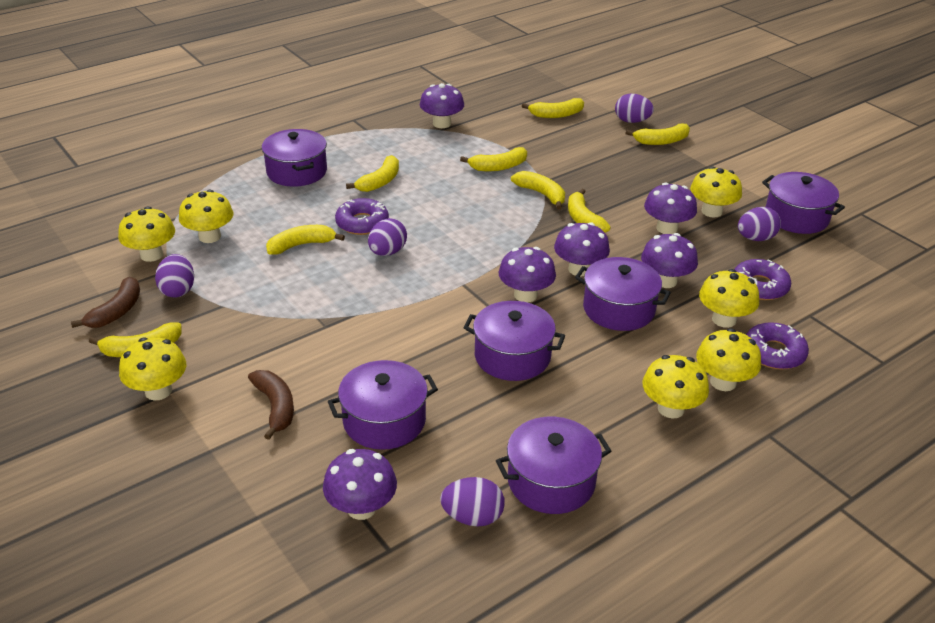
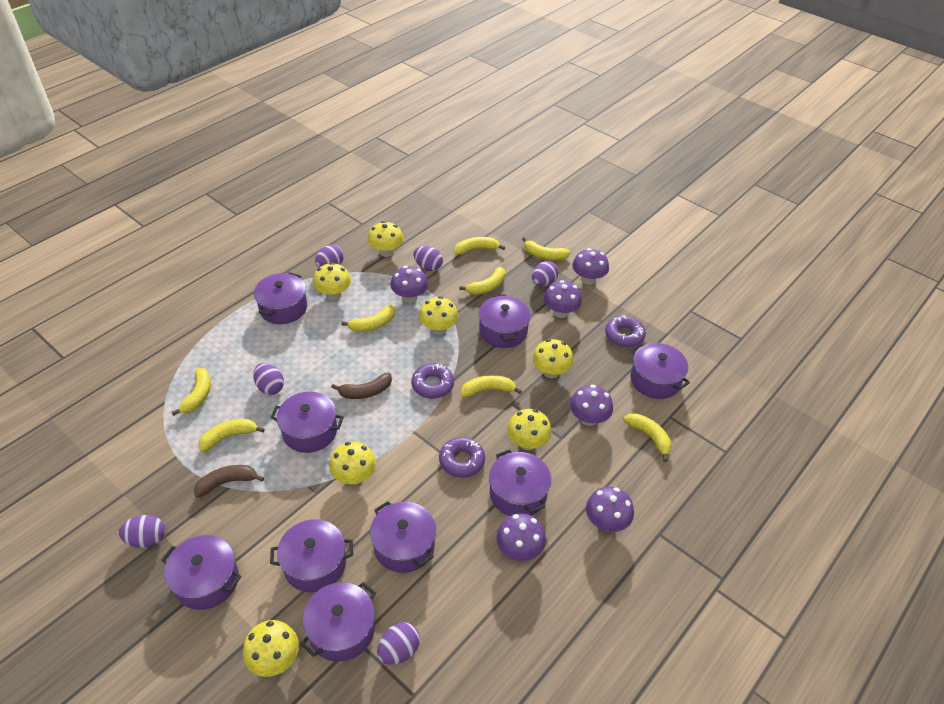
purple egg: [155,254,194,297] [368,218,407,256] [440,477,505,527] [615,94,654,123] [738,207,781,241] = 5 -> [119,515,165,548] [253,363,284,395] [315,245,344,268] [377,622,420,665] [413,246,443,271] [532,261,558,287] = 6
purple pot: [262,129,327,187] [328,360,438,450] [463,301,565,381] [496,417,611,514] [575,257,671,331] [762,172,845,234] = 6 -> [161,535,241,610] [254,273,307,324] [270,392,344,453] [270,519,353,592] [301,582,376,662] [370,501,436,573] [479,294,531,348] [489,449,551,516] [630,343,690,399] = 9

